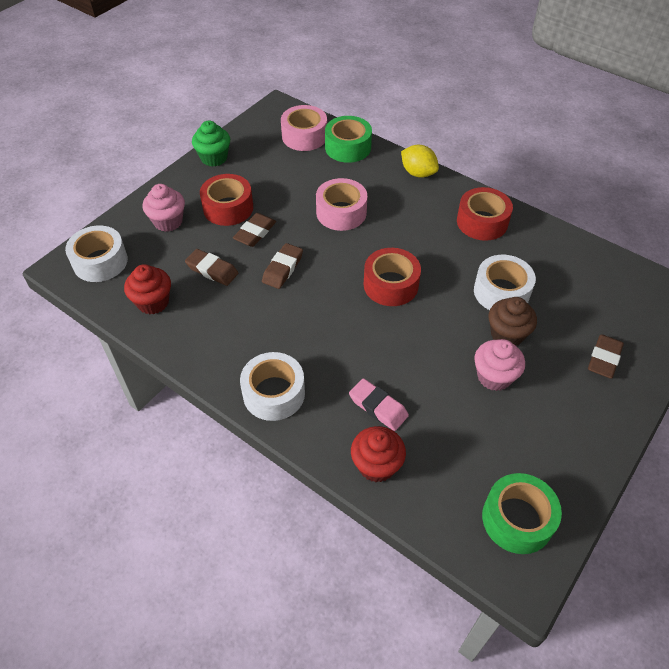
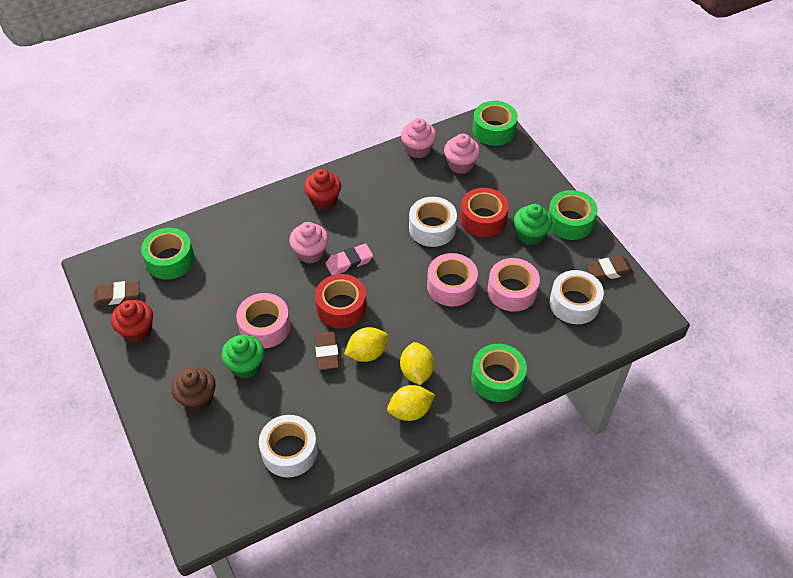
brown eraser: [185,249,238,286] [233,213,276,247] [262,243,303,289] [588,334,624,379] = 4 -> [93,281,140,306] [315,331,339,370] [586,256,634,281] = 3
green cupcake: [192,120,230,167] = 1 -> [221,335,264,378] [514,204,552,245] = 2
green tape: [325,116,372,163] [482,473,562,554] = 2 -> [141,228,195,280] [471,344,527,402] [473,101,518,146] [548,190,598,240] = 4
pink cupcake: [143,184,185,232] [474,339,525,391] = 2 -> [289,222,329,263] [401,118,436,158] [444,133,480,174] = 3
pink tape: [281,105,327,151] [316,178,367,231] = 2 -> [236,293,291,348] [427,253,478,307] [488,258,540,312] = 3
red tape: [200,174,253,226] [364,248,421,306] [457,187,513,241] = 3 -> [315,274,367,328] [460,188,509,237] = 2
yellow lemon: [401,145,439,178] = 1 -> [344,327,389,362] [387,385,435,421] [400,342,434,385] = 3

